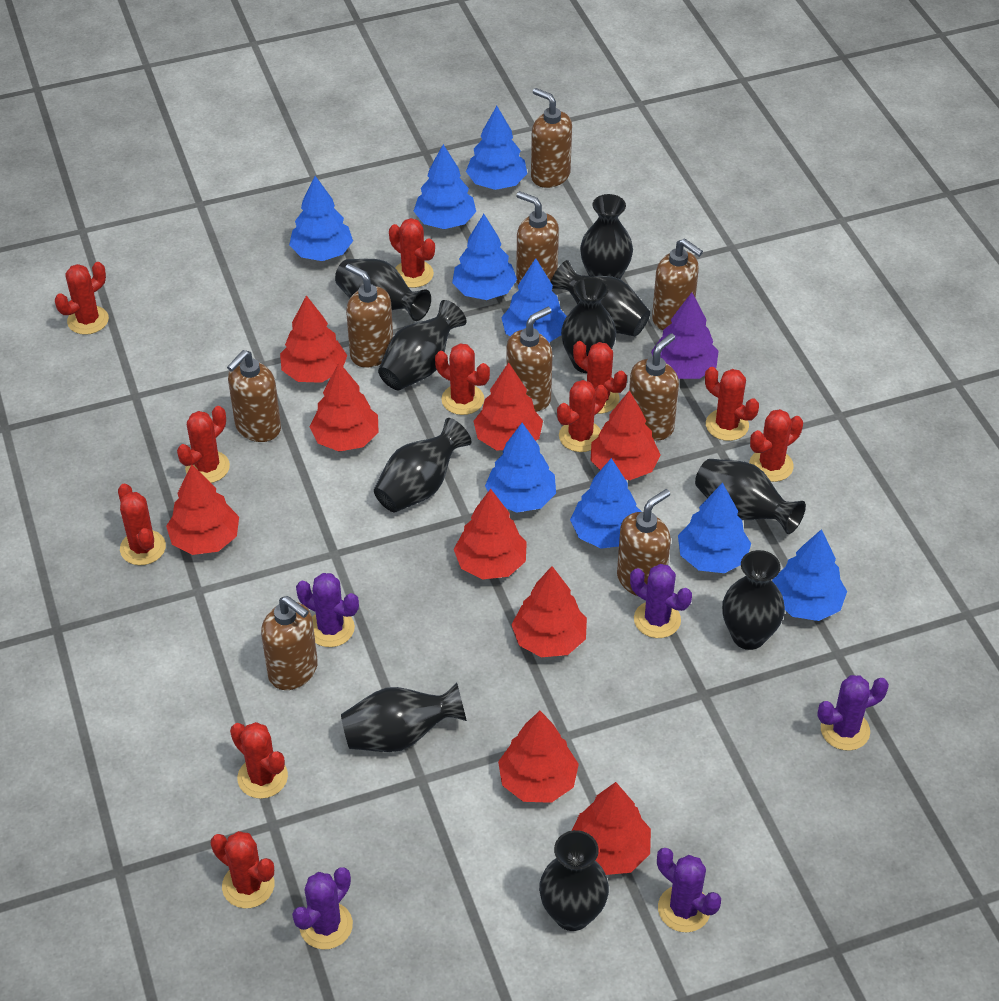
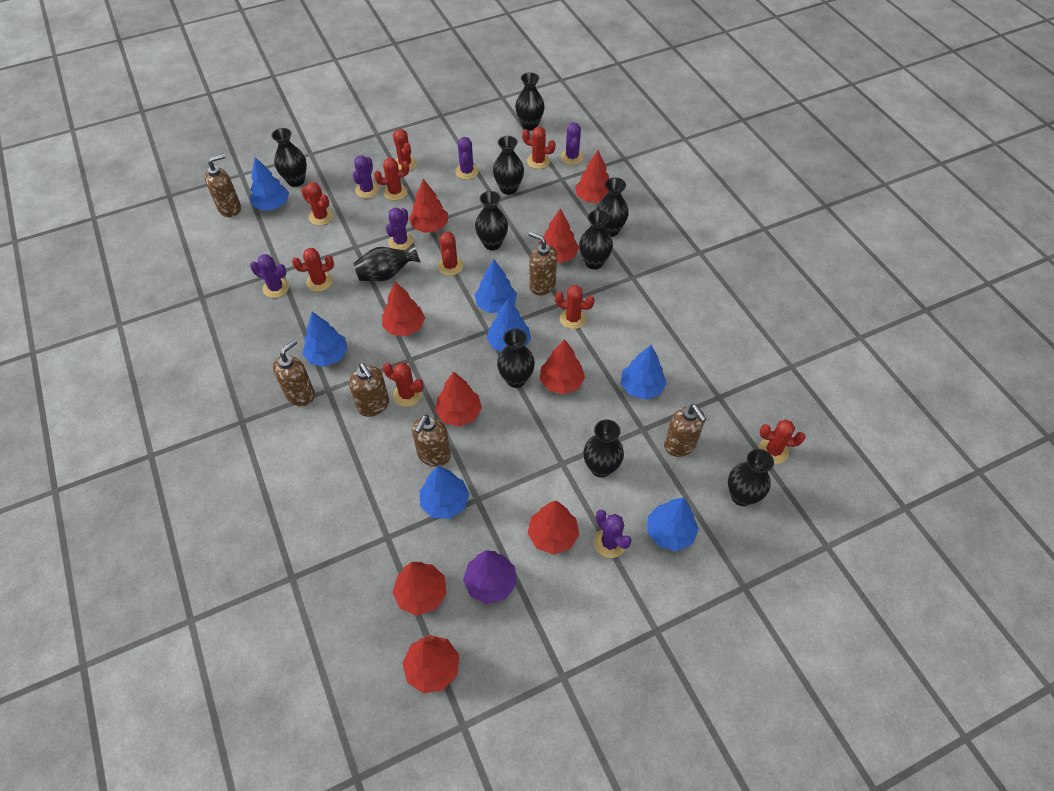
blue tree: [289,176,353,261] [414,144,476,229] [452,214,517,300] [466,106,527,190] [485,423,556,513] [501,258,567,342] [570,458,642,549] [678,483,751,573] [772,529,847,621] = 9 -> [250,157,289,211] [303,312,348,367] [420,466,469,519] [474,259,517,313] [487,299,531,351] [621,345,667,400] [648,497,699,551] = 7
brown soap dispenser: [227,350,281,442] [261,596,318,690] [345,264,393,368] [506,307,553,412] [516,191,559,284] [531,88,572,188] [617,489,671,596] [629,333,679,440] [652,238,703,330] = 9 -> [205,154,241,217] [273,340,315,406] [349,363,389,417] [412,415,451,467] [529,232,557,296] [664,404,706,457] = 6
purple cactus: [292,868,353,949] [296,573,359,647] [630,564,692,638] [657,848,721,932] [817,675,889,751] = 5 -> [250,254,289,298] [353,155,379,198] [386,208,413,250] [455,137,479,179] [561,122,584,165] [594,510,632,558] = 6
red cactus: [55,262,109,335] [118,484,166,565] [177,406,230,483] [211,831,275,908] [230,722,288,799] [389,218,435,288] [435,343,490,415] [557,380,607,452] [573,341,627,414] [705,367,759,441] [749,409,803,482] = 11 -> [292,248,334,292] [301,182,333,225] [374,158,409,201] [383,363,424,407] [393,129,417,171] [438,231,463,276] [522,127,556,169] [555,285,595,329] [758,420,805,464] = 9

